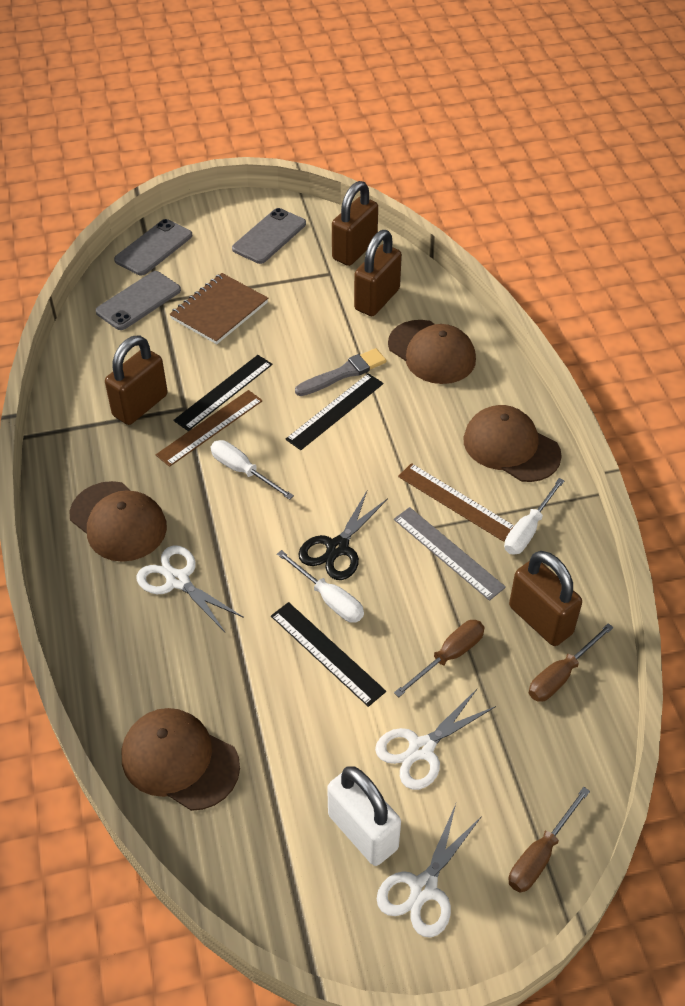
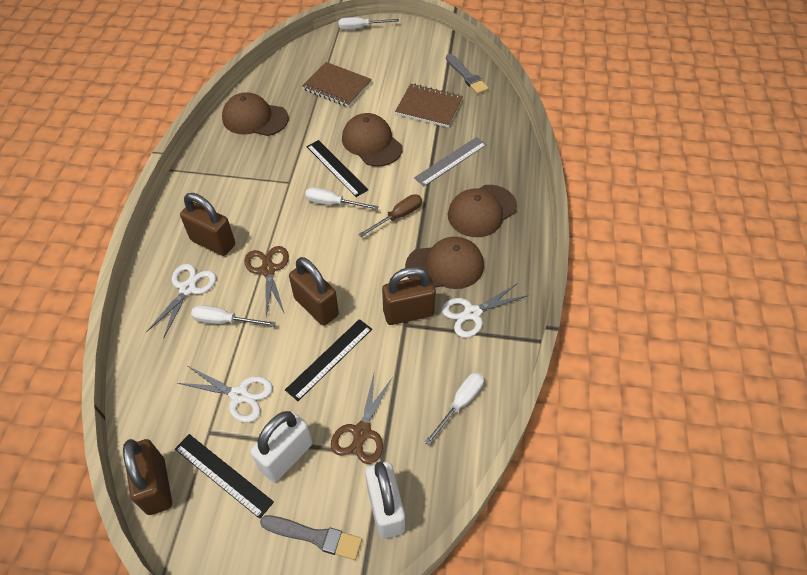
black scissors: [298,489,388,580] = 1 -> none = 0
brown notebook: [169,273,268,344] = 1 -> [302,62,372,107] [395,84,463,128] = 2
brown ruler: [156,390,263,467] [398,463,514,542] = 2 -> none = 0
brown scissors: none = 0 -> [244,246,289,316] [331,374,393,464] = 2
brown screwdriver: [394,620,485,697] [509,787,590,892] [529,623,614,702] = 3 -> [359,194,422,237] = 1
grey brush: [295,348,386,396] = 1 -> [260,515,362,560] [446,54,489,94] = 2
grey phone: [96,271,181,330] [114,219,192,276] [232,208,306,264] = 3 -> none = 0
white padlock: [327,766,401,866] = 1 -> [250,411,312,482] [365,462,405,539] = 2
white screwdriver: [211,440,294,500] [277,550,364,623] [504,478,565,555] = 3 -> [191,305,276,327] [305,187,379,210] [338,17,399,30] [424,372,484,446] = 4

